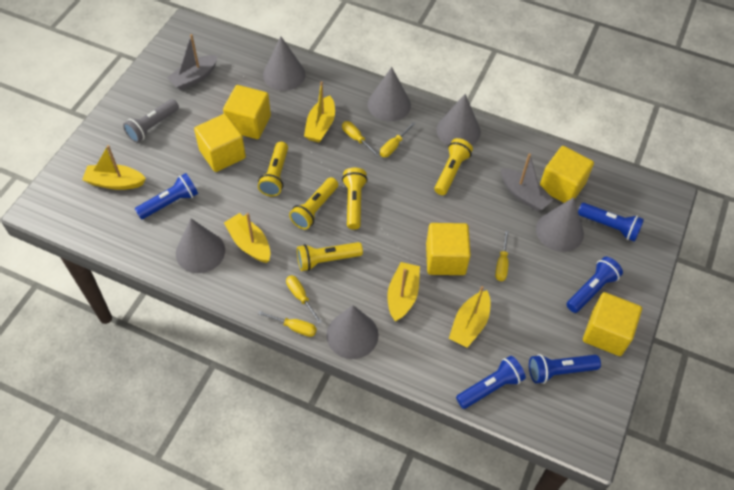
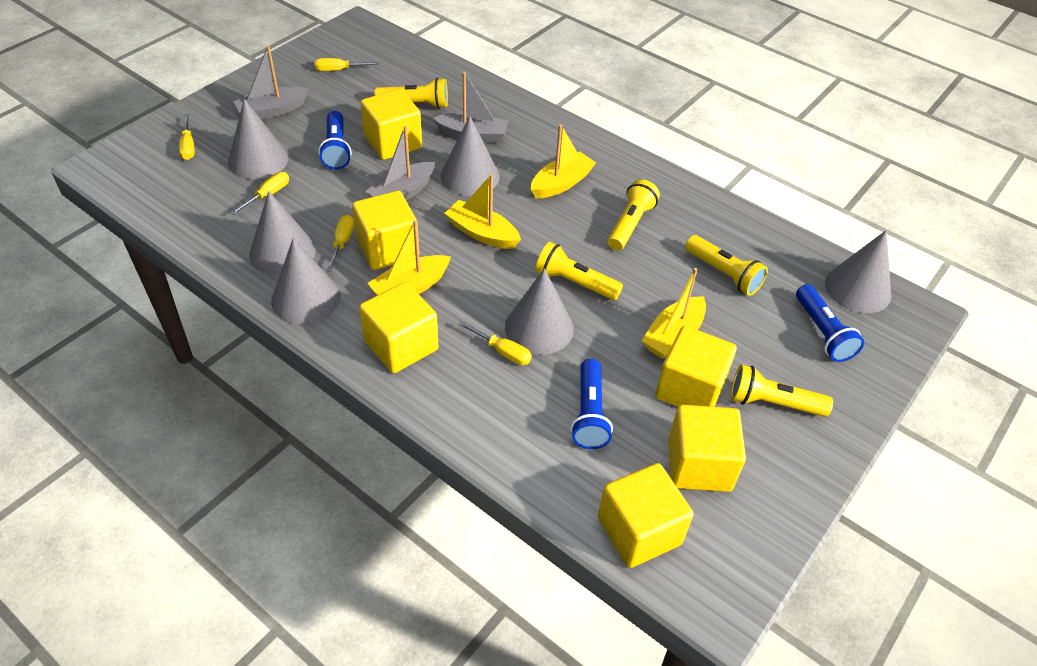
blue flashlight: [135,173,198,219] [456,356,526,409] [529,354,601,384] [566,257,623,313] [578,203,644,242] = 5 -> [318,111,352,170] [571,359,613,449] [796,284,864,362] = 3
grey boat: [167,34,218,91] [501,153,554,211] = 2 -> [233,46,308,119] [365,126,435,200] [433,71,508,143] = 3
grey flashlight: [123,99,179,143] = 1 -> none = 0
yellow boat: [82,145,146,190] [224,213,270,263] [304,81,335,143] [387,262,420,322] [449,286,491,348] = 5 -> [368,220,451,295] [444,174,521,249] [531,124,596,198] [642,268,706,359] = 4
yellow cube: [194,114,246,172] [223,85,271,139] [426,223,471,275] [540,146,594,203] [583,292,642,356] = 5 -> [352,191,420,270] [359,282,439,373] [360,89,422,160] [598,463,694,568] [656,326,737,407] [668,405,746,492] = 6

